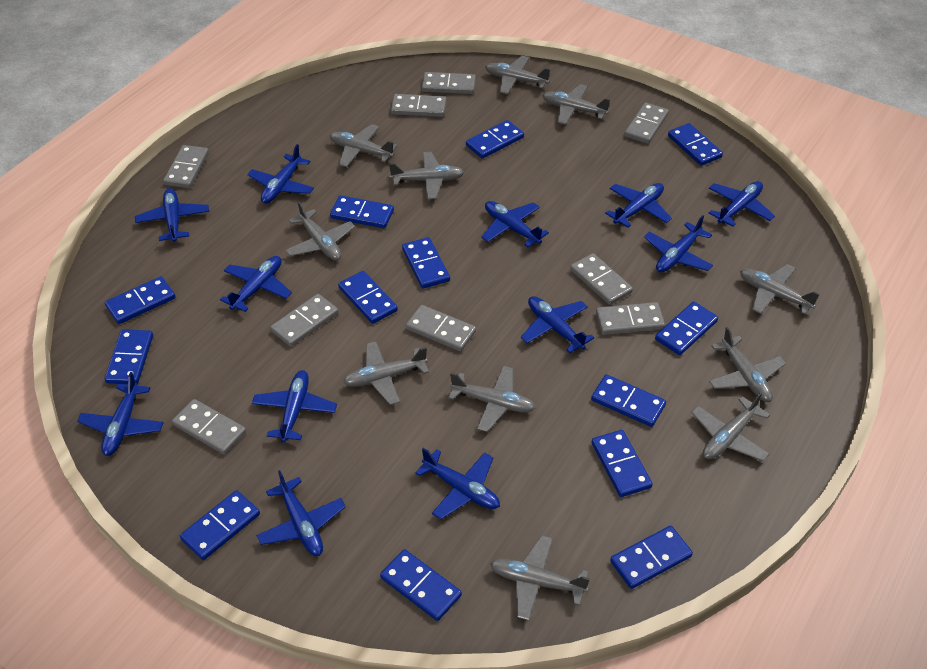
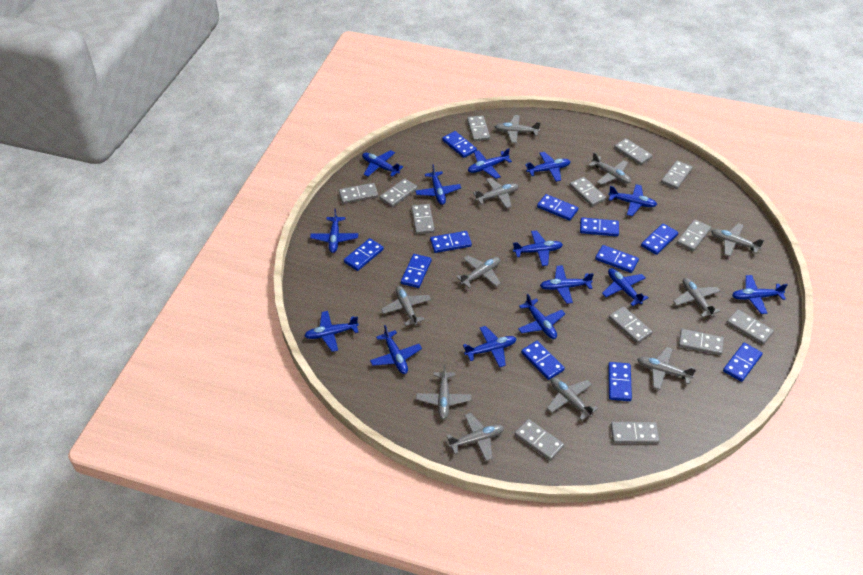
blue domino: [105,276,175,324] [105,329,153,384] [180,490,260,560] [330,195,394,228] [338,271,398,324] [380,549,462,621] [402,237,450,289] [466,120,524,159] [591,374,666,427] [592,430,652,497] [610,526,693,589] [655,302,718,355] [668,123,723,166] = 13 -> [344,238,384,271] [401,254,432,288] [430,231,472,253] [442,131,477,158] [521,341,565,380] [537,194,578,221] [580,217,619,237] [595,245,639,273] [608,362,632,401] [641,223,678,255] [723,343,763,382] = 11
blue plane: [77,372,164,456] [135,188,209,242] [220,256,292,312] [247,144,314,204] [252,370,337,443] [256,470,346,556] [415,448,500,519] [481,201,549,247] [521,296,594,353] [605,183,672,228] [644,215,713,272] [709,181,775,227] = 12 -> [304,311,359,352] [310,209,358,253] [362,150,403,177] [370,325,422,374] [416,164,461,205] [463,326,517,368] [468,148,512,179] [513,230,563,266] [518,294,565,339] [525,152,571,182] [540,265,594,304] [602,268,649,306] [608,184,657,216] [732,275,788,314] = 14
grey domino: [163,145,209,188] [172,399,246,455] [270,294,338,347] [391,94,446,117] [406,305,476,351] [422,72,476,94] [570,253,633,305] [596,302,665,335] [624,103,669,144] = 9 -> [339,183,378,204] [380,178,417,207] [411,204,435,234] [467,115,490,141] [515,419,564,461] [570,177,606,207] [609,306,652,343] [611,422,660,444] [614,138,652,165] [661,160,693,189] [677,220,711,251] [679,329,724,355] [726,309,774,345] = 13

